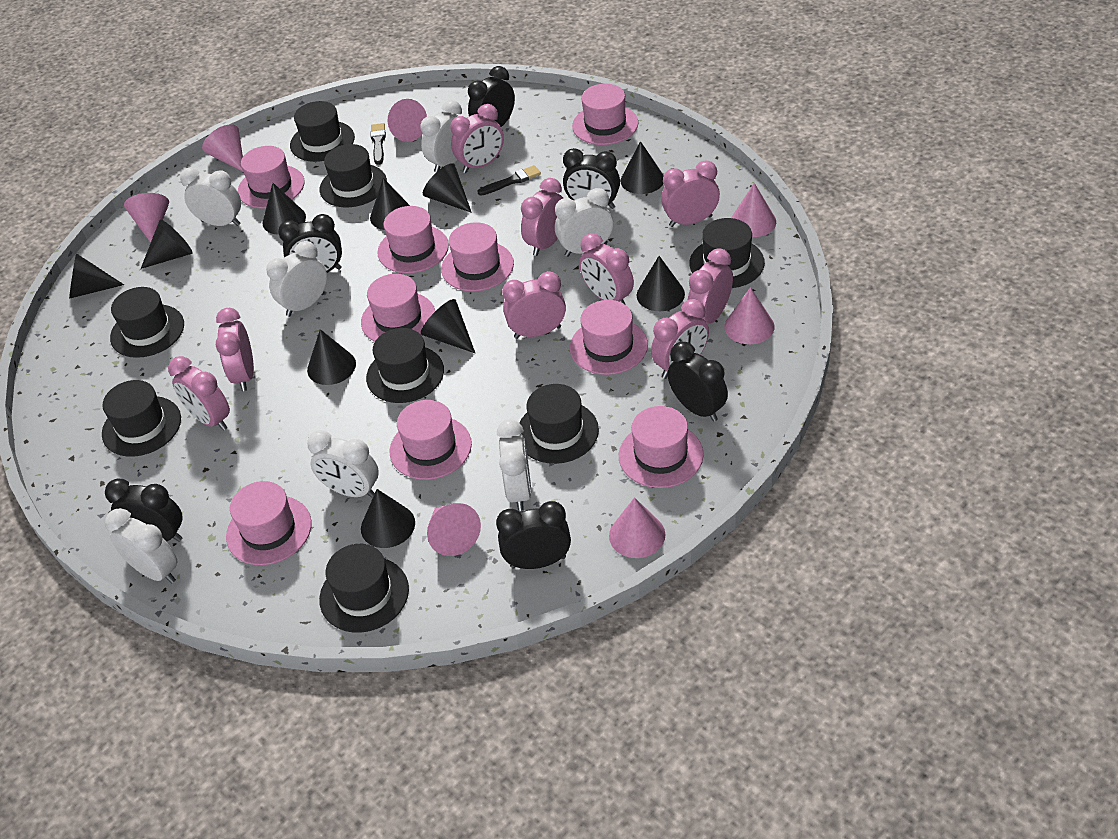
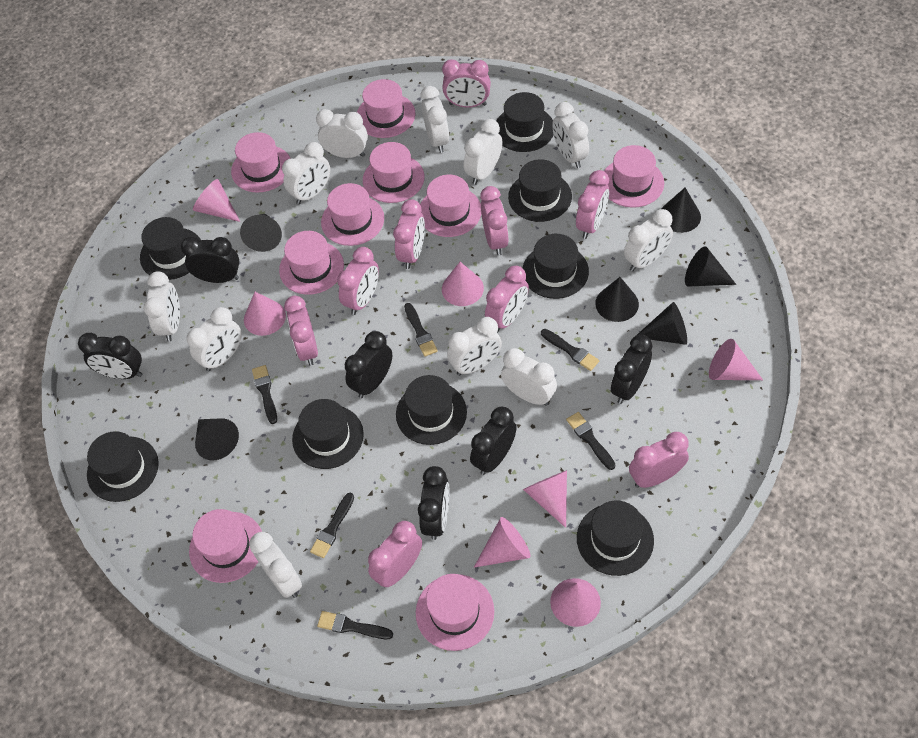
black brush: [370,123,386,165] [477,165,541,196] = 2 -> [252,365,277,424] [310,493,354,558] [317,611,393,639] [404,303,438,357] [541,329,599,371] [566,412,616,470] = 6
black cone: [69,253,124,299] [141,220,193,269] [262,183,306,235] [307,329,356,385] [361,489,415,548] [370,178,410,230] [421,299,475,353] [423,163,472,213] [620,141,664,194] [637,256,685,311] = 10 -> [195,418,239,460] [240,214,282,252] [595,277,639,322] [636,302,687,345] [662,188,701,233] [685,246,736,287] = 6
white clock: [105,508,178,583] [180,167,241,226] [266,241,327,317] [307,430,379,498] [420,100,462,173] [497,419,532,511] [555,188,613,257] = 7 -> [143,271,180,341] [186,307,242,371] [249,532,302,598] [282,142,330,205] [316,109,368,158] [421,86,449,153] [447,317,502,376] [463,119,502,185] [501,348,557,406] [552,102,589,168] [624,209,673,271] = 11

